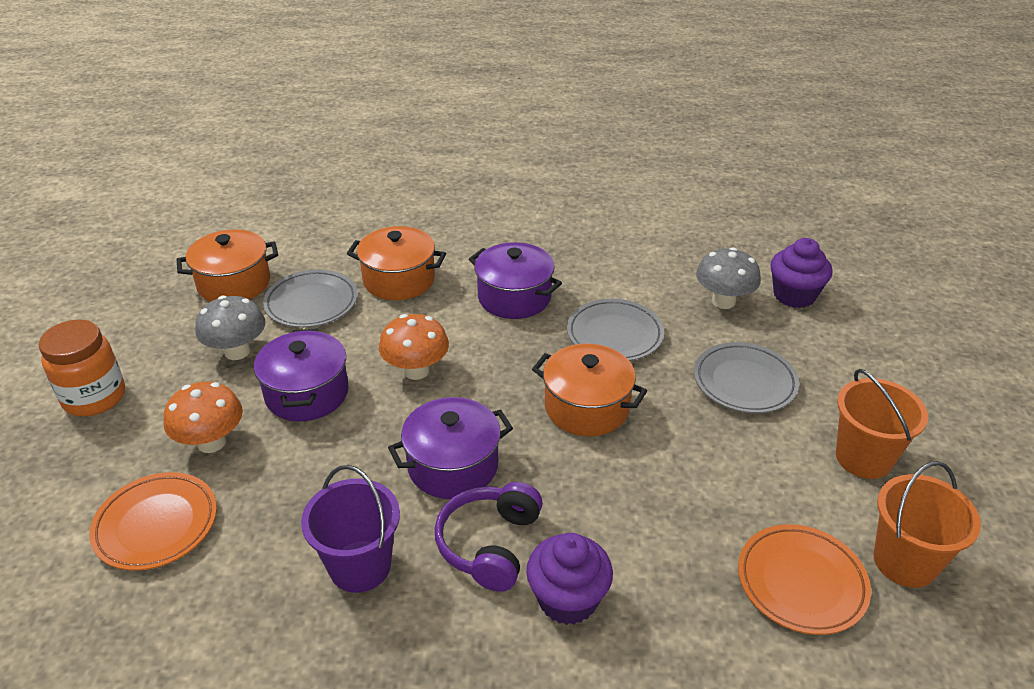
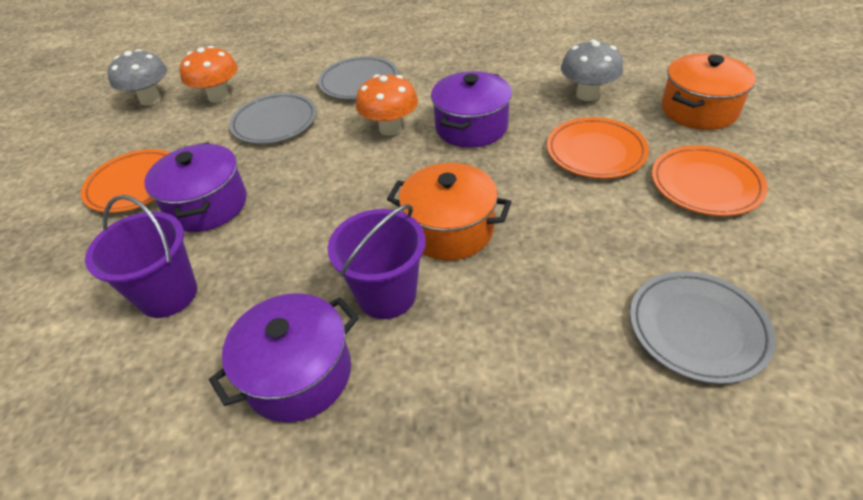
orange bucket: [836,369,928,479] [874,461,981,588] = 2 -> none = 0
orange jar: [39,319,125,416] = 1 -> none = 0
orange plate: [89,472,217,571] [738,524,871,635] = 2 -> [81,149,170,213] [547,117,649,179] [652,145,768,216] = 3
orange pot: [177,229,278,302] [347,226,446,300] [532,344,647,436] = 3 -> [387,163,511,260] [662,53,756,130] = 2
purple bucket: [301,465,400,593] = 1 -> [85,195,197,318] [328,204,425,319] = 2
purple cupcake: [526,533,613,625] [770,238,832,308] = 2 -> none = 0
purple headphones: [435,482,543,591] = 1 -> none = 0

